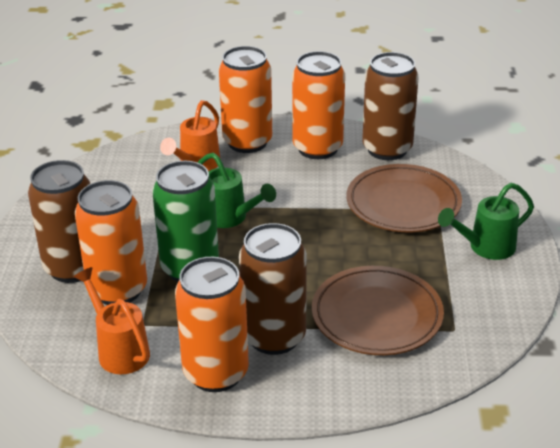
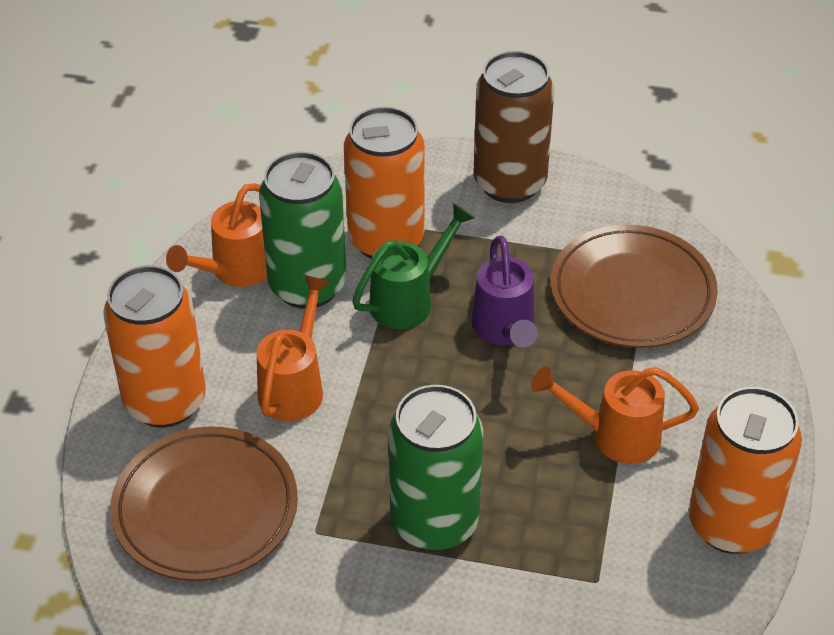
brown can: [28,160,90,283] [239,223,307,355] [362,52,419,160] = 3 -> [473,51,554,203] = 1
green can: [152,161,219,282] = 1 -> [259,151,346,309] [388,385,483,552] = 2
green watering can: [197,153,276,228] [438,183,534,260] = 2 -> [352,203,474,329] = 1
orange can: [75,180,147,305] [175,257,249,392] [219,46,272,153] [292,51,345,159] = 4 -> [103,265,206,428] [344,106,425,259] [689,387,802,554] = 3
orange watering can: [73,267,150,374] [160,100,220,171] = 2 -> [166,183,267,287] [257,275,330,421] [531,366,699,464] = 3
purple watering can: none = 0 -> [472,236,538,347] = 1

